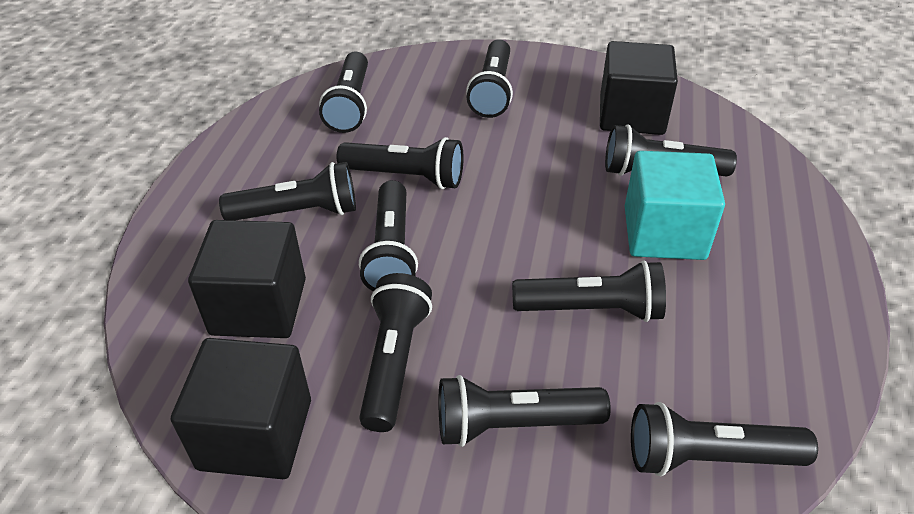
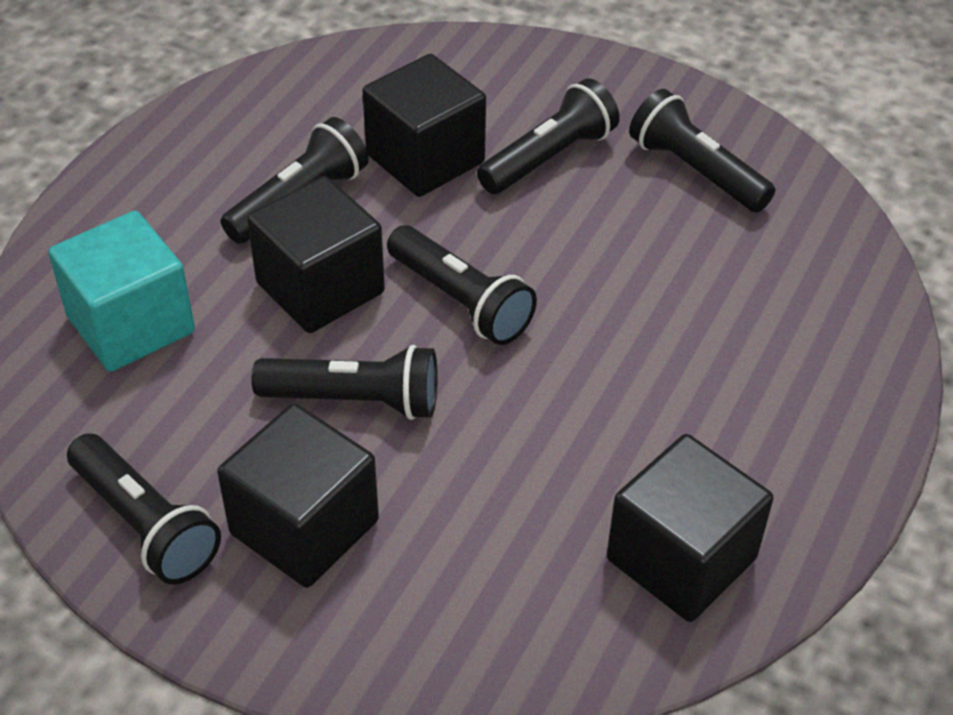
black cube: [171,338,311,479] [188,220,306,338] [600,41,678,135] = 3 -> [217,403,379,588] [247,176,385,333] [362,54,486,197] [607,434,774,622] = 4
black flashlight: [219,162,356,220] [319,51,368,133] [337,137,464,189] [359,180,418,291] [359,273,432,432] [438,375,611,447] [466,39,513,118] [512,260,666,322] [605,124,737,177] [631,402,818,477] = 10 -> [67,433,221,584] [221,117,369,244] [251,345,438,420] [387,225,537,345] [477,78,620,194] [629,89,775,212] = 6

